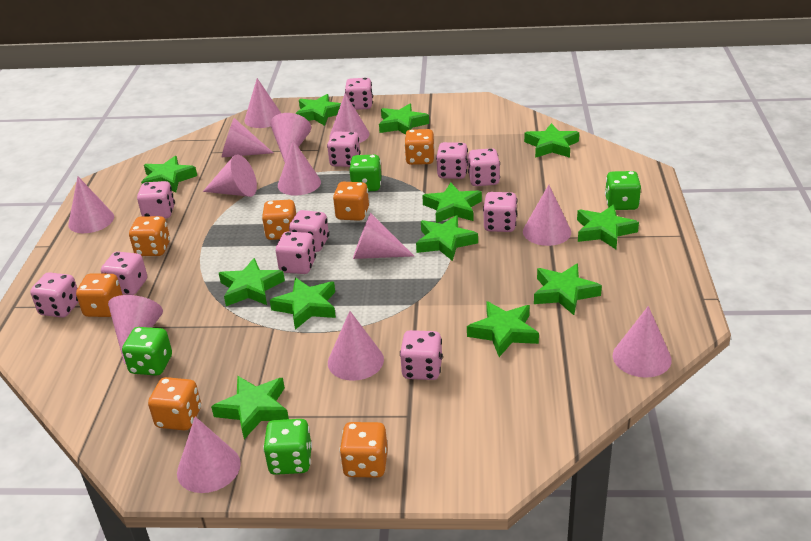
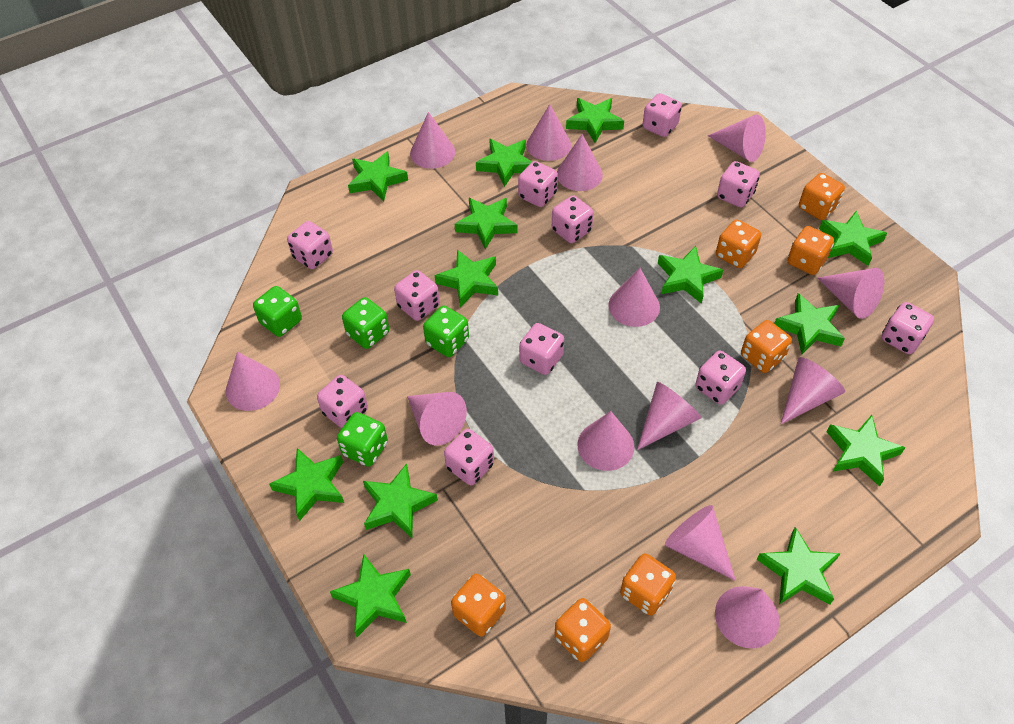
green star: [141,156,197,192] [211,376,289,439] [219,258,285,306] [270,278,336,330] [295,94,341,126] [379,103,429,135] [416,215,478,261] [422,182,482,223] [467,301,539,357] [524,123,579,158] [534,263,602,315] [577,204,639,249] = 12 -> [269,448,344,521] [330,554,411,637] [348,151,408,202] [363,464,438,538] [435,250,498,307] [455,198,518,249] [476,139,532,187] [566,98,624,143] [658,246,723,304] [757,527,841,605] [774,293,845,354] [819,210,887,266] [826,415,906,487] = 13

